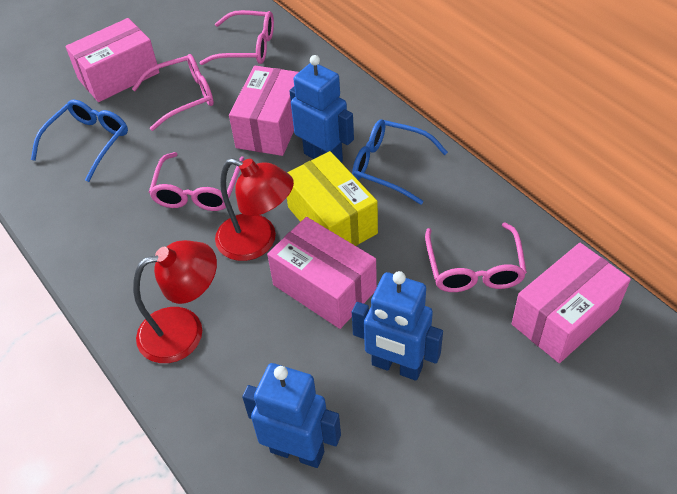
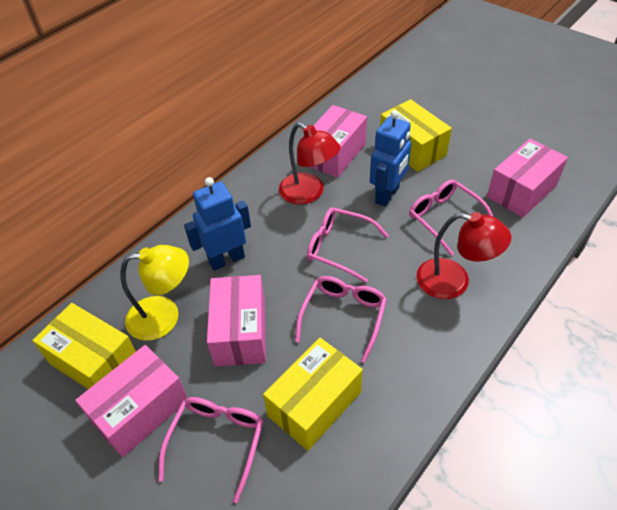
blue glasses: [31,100,128,182] [352,119,448,205] = 2 -> none = 0
blue robot: [242,363,341,468] [290,55,354,163] [352,271,443,381] = 3 -> [184,177,251,271] [370,110,411,207] = 2
yellow box: [287,151,378,246] = 1 -> [32,303,136,389] [263,338,363,451] [380,99,452,172] = 3
yellow lamp: none = 0 -> [120,245,189,341] = 1

